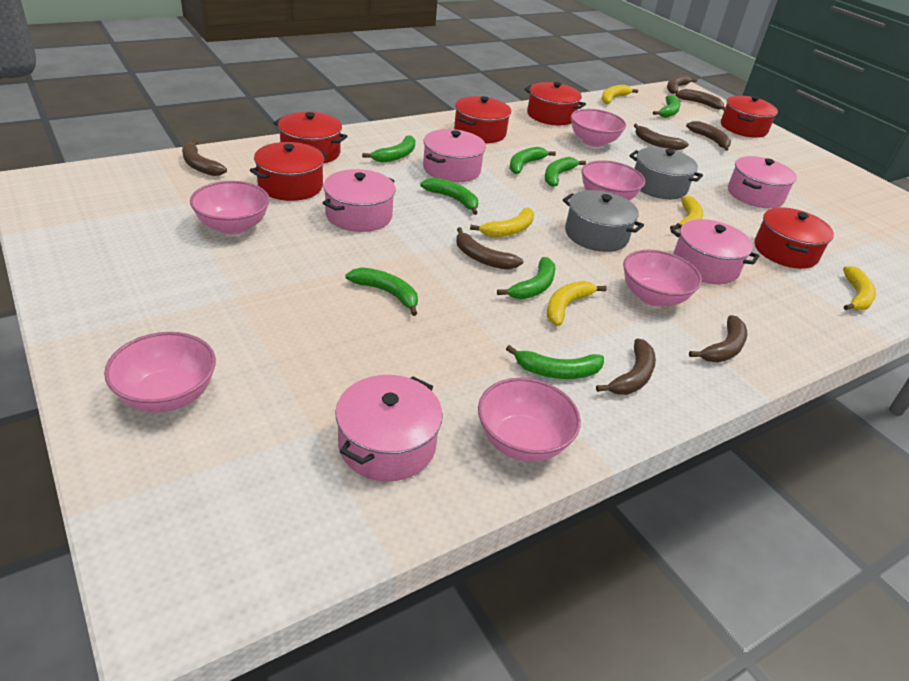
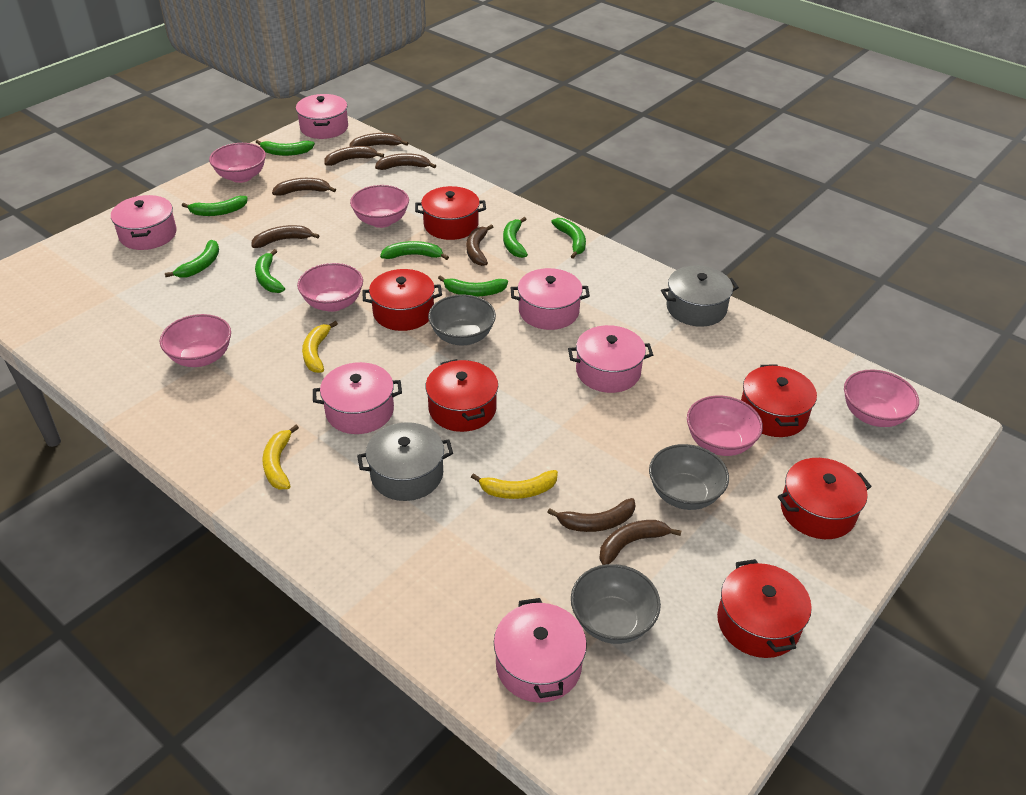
grey bowl: none = 0 -> [428,295,496,345] [571,564,661,644] [649,444,729,510] = 3
pink pot: [322,169,396,232] [335,375,443,481] [423,129,486,182] [671,219,759,284] [728,156,797,208] = 5 -> [111,195,177,250] [296,94,348,139] [313,362,402,434] [494,598,587,703] [511,268,590,330] [568,325,653,393] = 6
yellow banana: [470,208,534,237] [547,281,607,326] [602,85,638,104] [670,196,703,230] [843,266,876,311] = 5 -> [262,425,299,490] [302,321,338,373] [471,470,558,499] = 3

